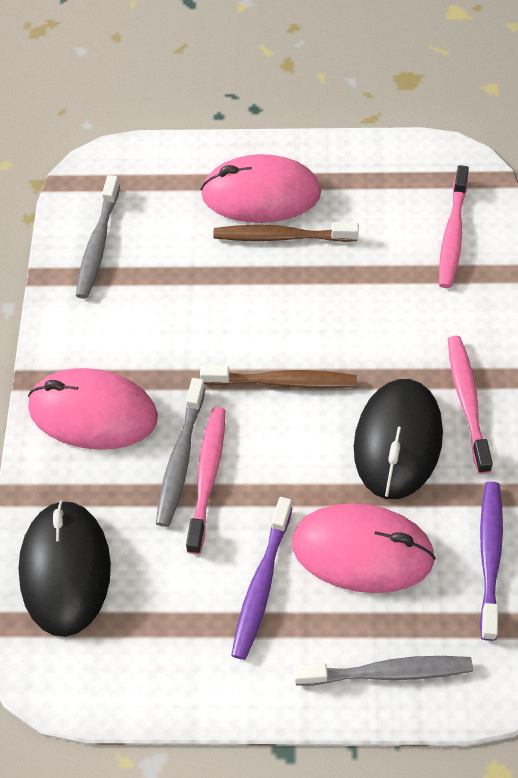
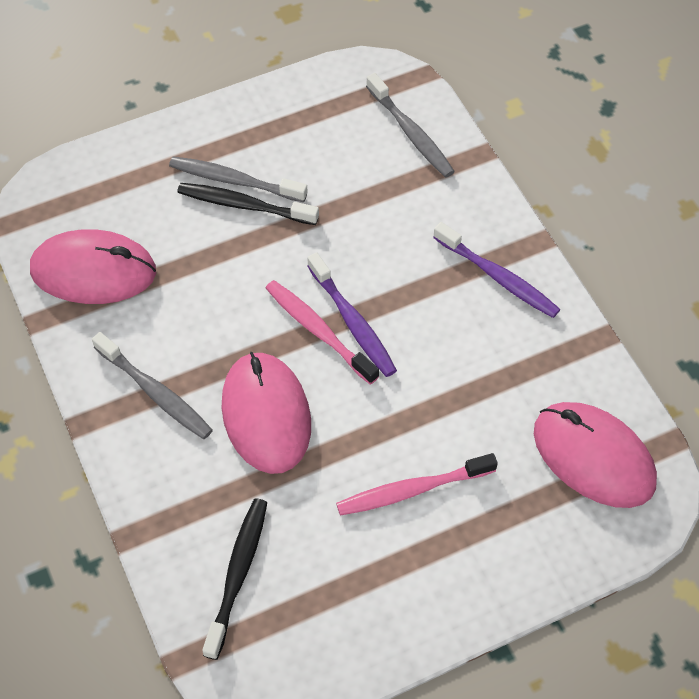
black mouse: [18,500,111,637] [354,379,443,499] = 2 -> none = 0
black toothbrush: none = 0 -> [177,183,319,225] [202,498,267,660] = 2
brown toothbrush: [200,365,357,388] [213,222,359,242] = 2 -> none = 0
pink toothbrush: [186,407,225,554] [439,165,469,288] [448,336,493,474] = 3 -> [266,280,379,385] [336,453,498,516] = 2

